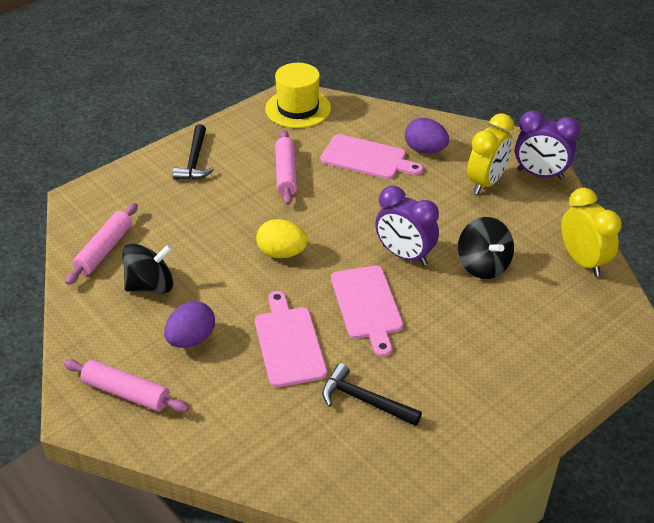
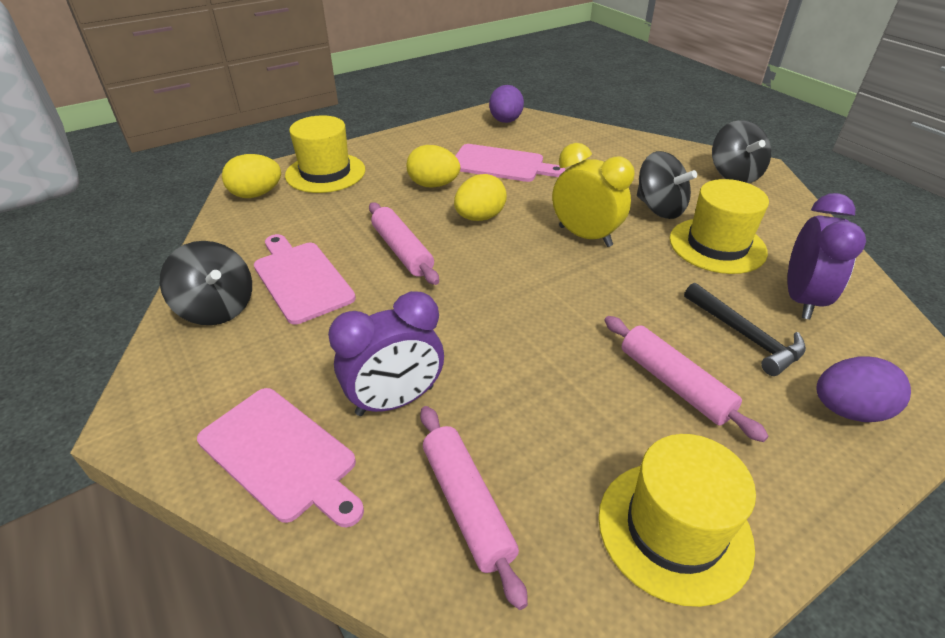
black hammer: [173,124,214,180] [322,363,422,426] = 2 -> [684,283,806,376] = 1
black spinning top: [122,243,173,294] [458,217,514,279] = 2 -> [160,241,252,325] [637,151,697,219] [712,120,771,183] = 3
yellow clock: [467,113,514,194] [561,188,622,276] = 2 -> [552,143,635,247] = 1
yellow egg: [256,219,308,258] = 1 -> [222,154,281,198] [406,145,460,188] [454,174,507,221] = 3
yellow hat: [265,63,331,128] = 1 -> [285,115,365,193] [598,434,756,607] [669,179,769,274] = 3

